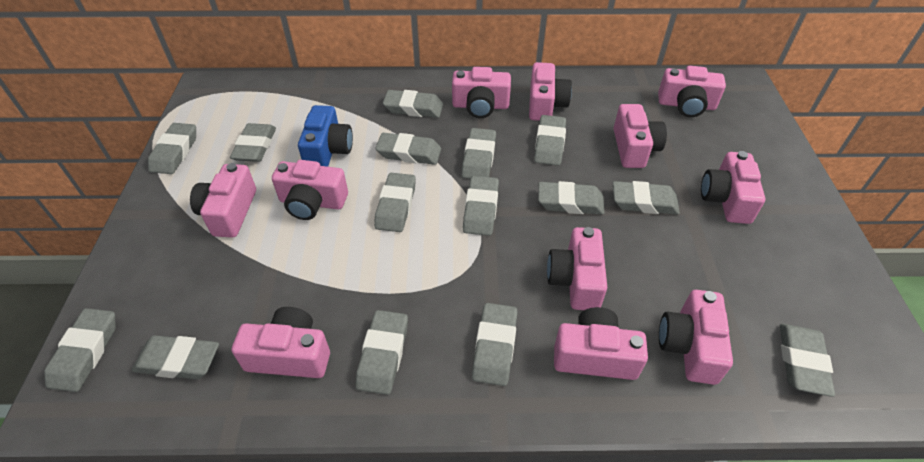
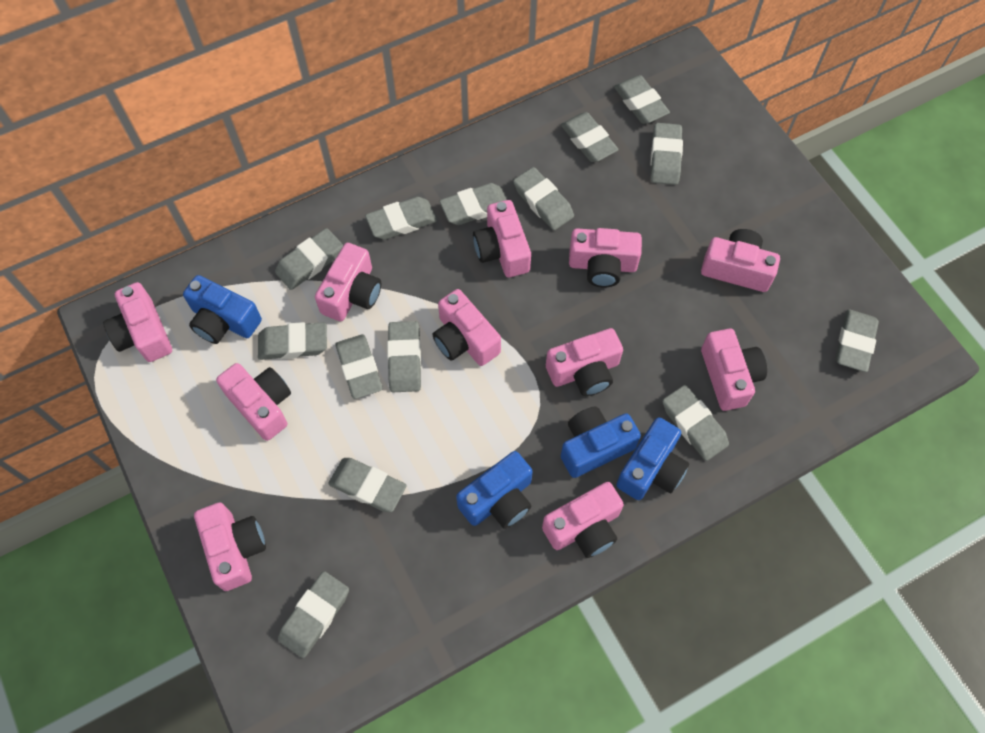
blue camera: [298,105,353,167] = 1 -> [183,275,262,344] [456,451,533,529] [561,407,641,478] [616,417,689,500] = 4
grey eraser: [44,308,116,392] [132,335,219,379] [148,123,196,174] [230,123,276,162] [356,310,408,395] [374,173,416,232] [376,133,441,165] [383,90,443,118] [462,128,496,179] [463,176,499,236] [472,303,518,386] [534,115,566,166] [538,181,605,215] [613,181,680,215] [780,324,835,397] = 15 -> [258,322,327,360] [275,228,343,290] [278,571,349,658] [328,458,407,512] [335,334,383,399] [365,197,437,240] [387,321,422,392] [439,183,507,225] [513,167,574,230] [561,112,619,162] [614,75,670,124] [650,123,683,185] [663,385,729,461] [836,309,879,372] = 14

